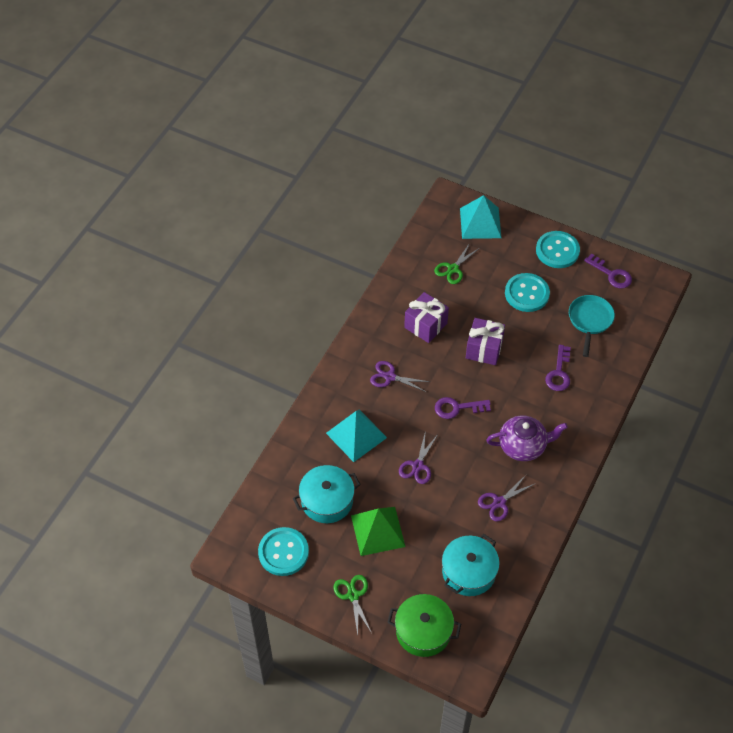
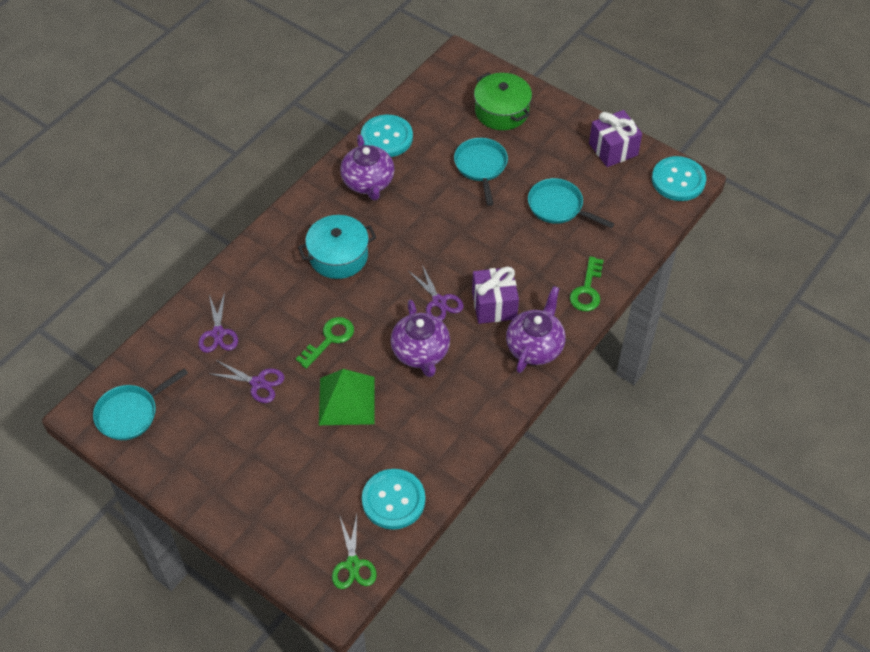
green key: none = 0 -> [296,317,354,369] [570,256,604,311] = 2
green scissors: [334,575,372,635] [434,243,480,284] = 2 -> [332,514,377,589] = 1
purple key: [435,397,491,419] [545,345,571,391] [584,253,632,289] = 3 -> none = 0
purple teapot: [486,416,568,461] = 1 -> [340,135,395,200] [391,300,450,377] [506,286,566,373] = 3
turquoise pan: [569,295,615,357] = 1 -> [93,368,188,440] [454,138,508,206] [528,178,615,228] = 3
turquoise pot: [293,465,361,523] [442,534,500,596] = 2 -> [298,215,376,279] = 1
turquoise pyramid: [326,409,387,462] [460,195,501,239] = 2 -> none = 0

